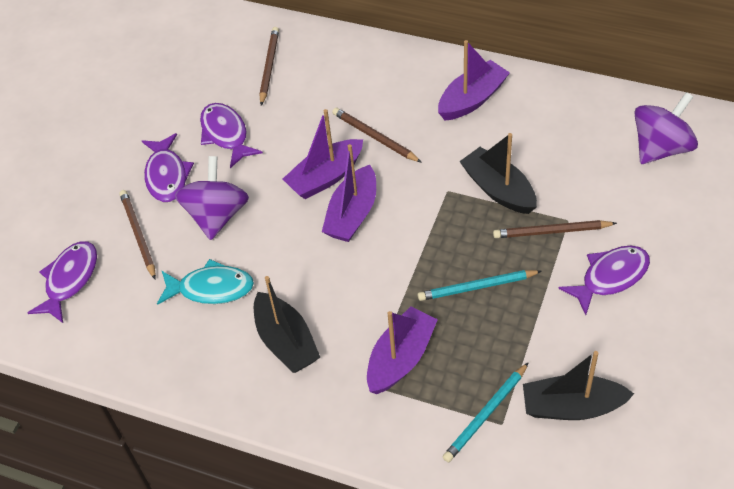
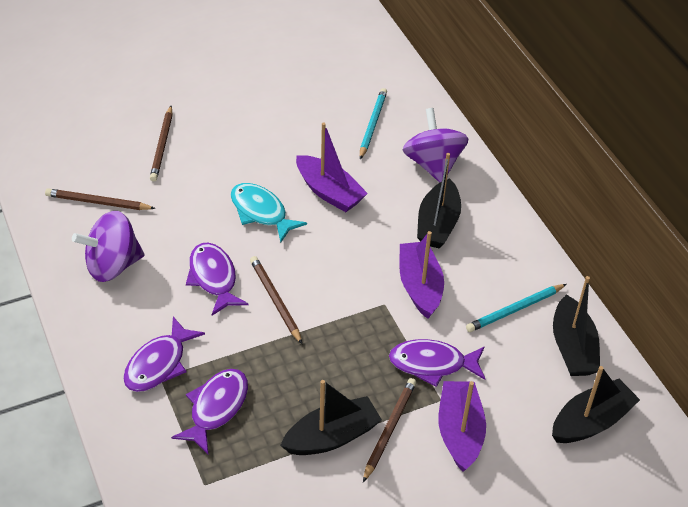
black boat: [254,276,320,373] [459,133,537,214] [523,351,634,420] = 3 -> [280,380,382,455] [417,153,461,248] [552,366,640,443] [553,276,600,376] = 4
purple boat: [283,109,363,199] [322,144,376,242] [367,306,438,394] [438,40,510,120] = 4 -> [296,122,368,212] [399,231,444,319] [439,381,486,472] = 3

